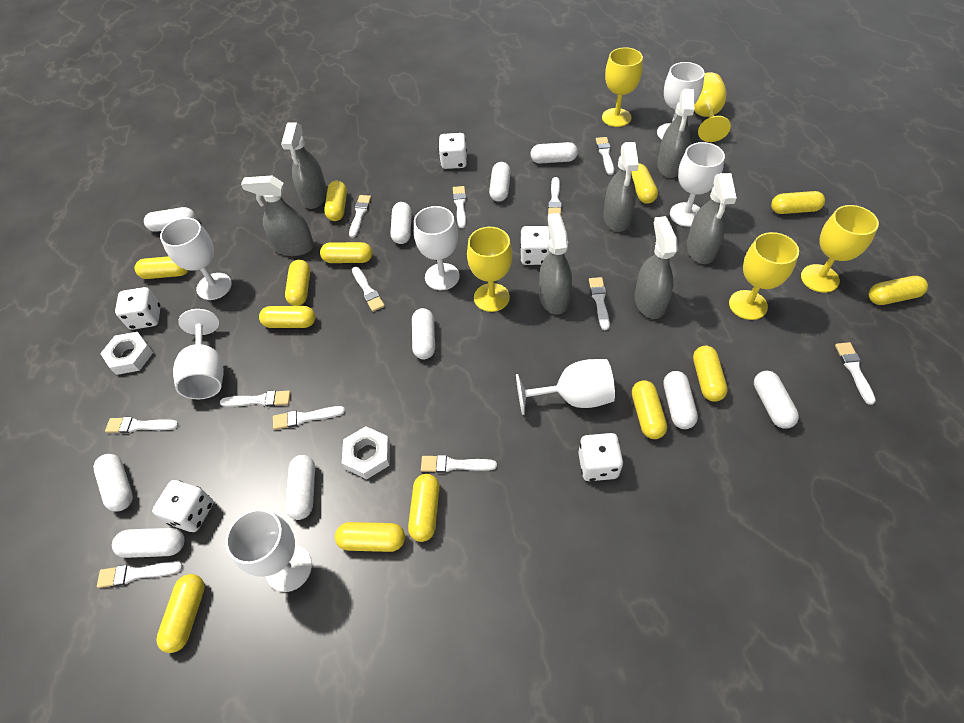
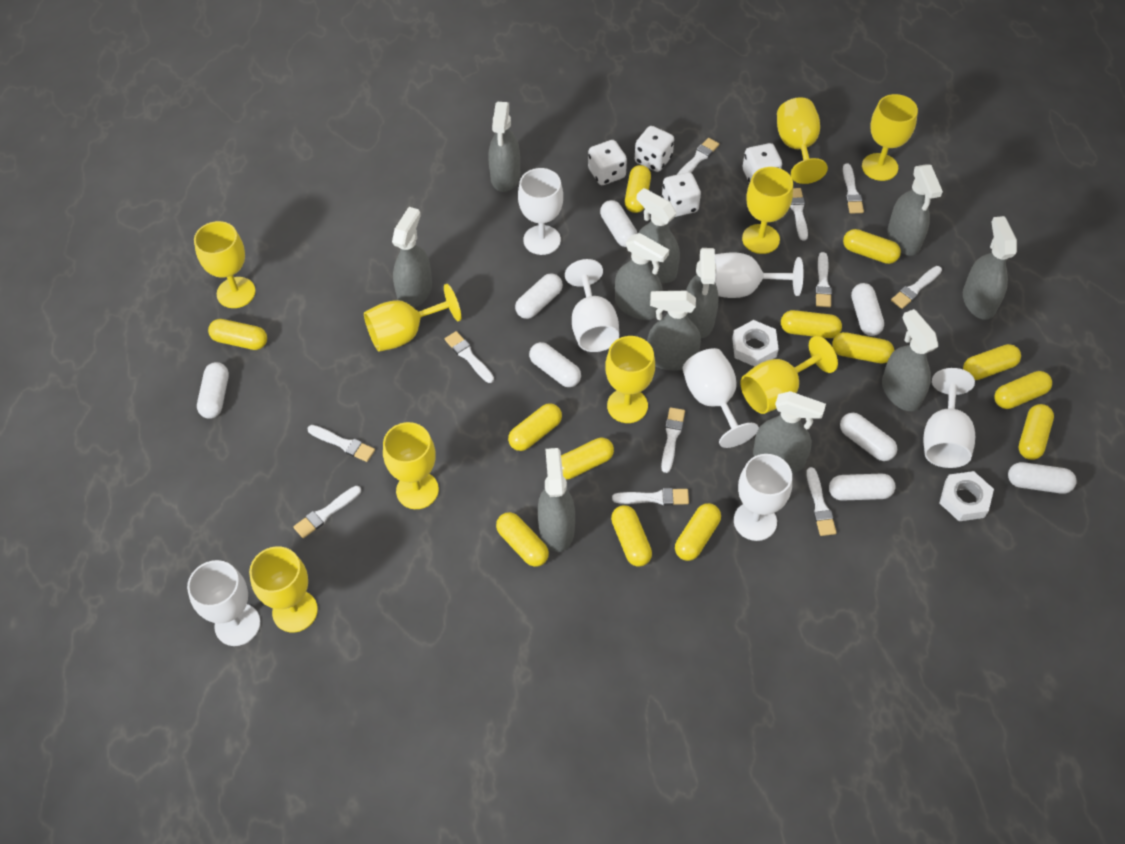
grey spray bottle: [241,176,314,256] [281,123,327,209] [539,213,572,315] [603,142,639,232] [634,216,678,319] [657,89,694,178] [687,173,737,264] = 7 -> [392,207,432,308] [488,102,520,192] [538,448,575,552] [615,233,669,320] [636,188,680,283] [647,291,701,371] [686,248,719,338] [753,391,826,473] [882,309,938,411] [887,164,943,256] [963,216,1017,320] = 11
white brush: [97,562,183,588] [105,417,179,433] [220,390,291,407] [273,406,345,430] [349,195,371,238] [352,267,385,312] [421,455,497,473] [453,186,466,228] [548,177,562,215] [589,277,610,330] [596,137,614,175] [835,342,876,405] = 12 -> [293,486,361,538] [307,425,375,462] [445,331,494,383] [612,488,689,505] [661,407,685,473] [677,138,719,175] [790,188,808,240] [806,467,837,536] [815,252,832,307] [843,163,864,214] [891,266,942,309] = 11
white capsule: [93,454,133,512] [112,528,185,558] [144,207,196,232] [285,455,315,520] [390,202,412,244] [412,308,435,359] [489,162,511,202] [530,142,578,163] [663,371,698,429] [754,371,799,429] = 10 -> [197,362,229,419] [515,273,563,319] [529,342,581,387] [600,200,638,247] [829,473,896,501] [840,413,897,461] [851,283,884,336] [1008,462,1077,494] = 8
white dice: [115,287,161,330] [152,480,213,532] [439,133,467,169] [520,226,551,265] [578,433,623,481] = 5 -> [588,140,627,185] [635,126,674,172] [662,172,701,217] [743,143,782,183] = 4
yellow goblet: [467,227,512,312] [602,47,643,127] [694,72,731,142] [729,232,799,320] [801,205,879,293] = 5 -> [194,221,256,308] [249,546,318,632] [364,284,461,352] [383,422,439,509] [605,336,655,423] [740,336,838,414] [742,167,793,254] [777,97,828,184] [862,94,918,181] = 9

